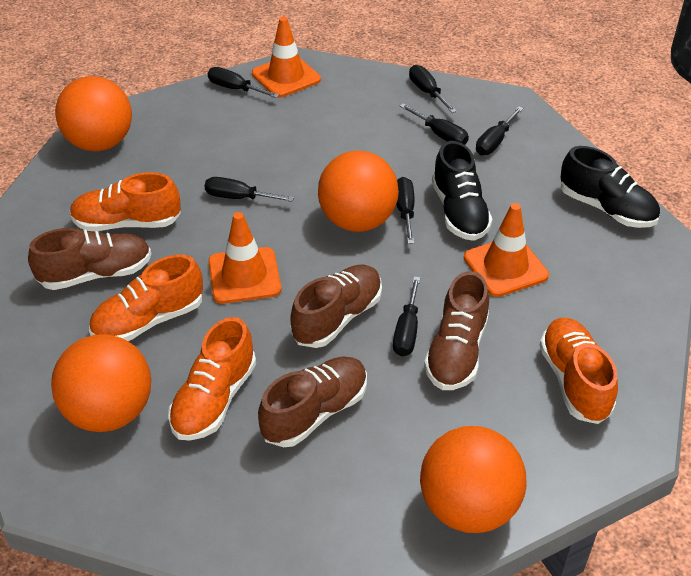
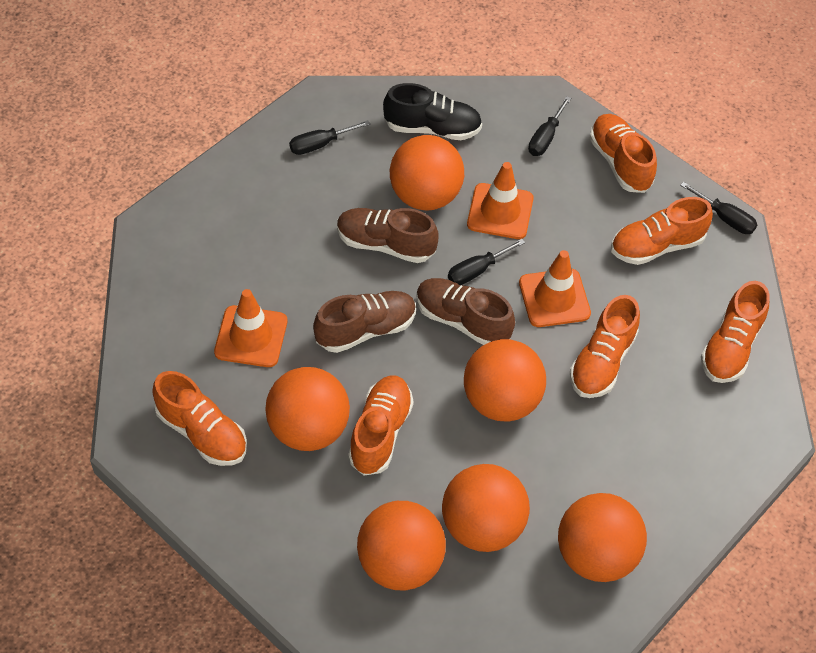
black screwdriver: [205,177,294,202] [208,67,279,98] [393,277,420,356] [396,177,415,244] [400,104,469,145] [409,65,457,113] [476,107,524,155] = 7 -> [289,120,370,155] [448,239,525,285] [528,96,571,156] [680,182,757,234] = 4
black shoe: [432,141,493,241] [561,146,660,228] = 2 -> [383,83,482,140] = 1
brown shoe: [28,228,151,290] [258,357,367,447] [290,265,382,348] [424,271,489,390] = 4 -> [313,291,416,353] [337,208,439,263] [416,278,515,345] = 3
orange ball: [51,334,151,432] [55,76,132,152] [318,151,399,232] [420,426,527,533] = 4 -> [265,367,350,451] [357,501,446,591] [390,135,464,210] [442,464,530,552] [464,339,546,422] [558,493,647,582] = 6
orange shoe: [70,172,181,231] [89,255,203,341] [168,317,256,441] [540,318,618,424] = 4 -> [152,371,247,466] [348,375,414,476] [570,295,640,398] [590,114,657,193] [611,197,713,265] [701,281,769,383] = 6

